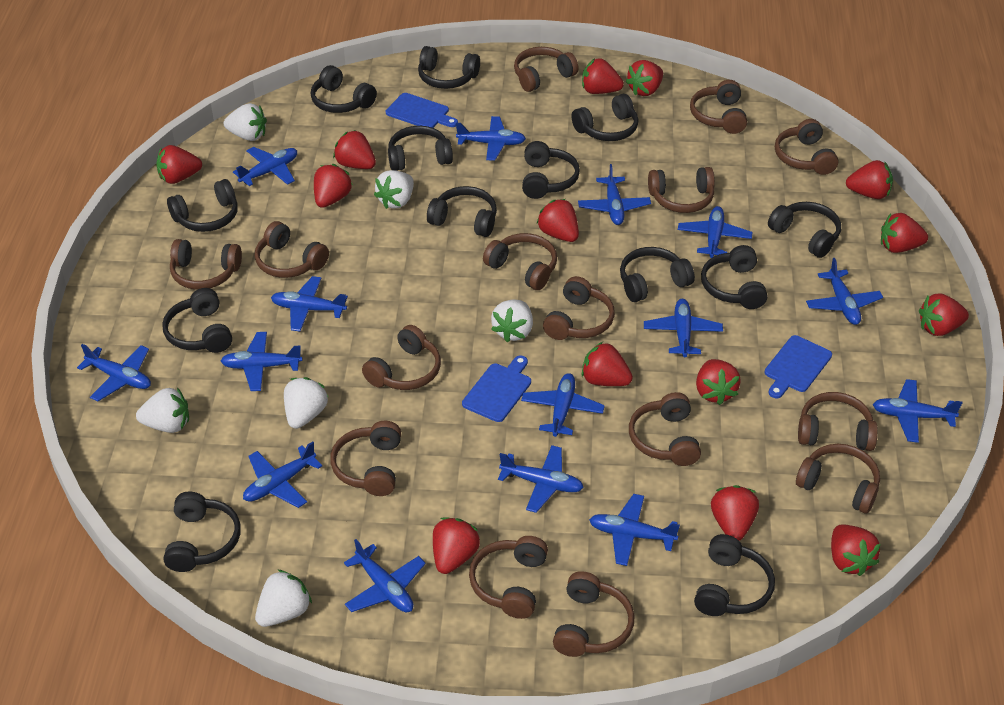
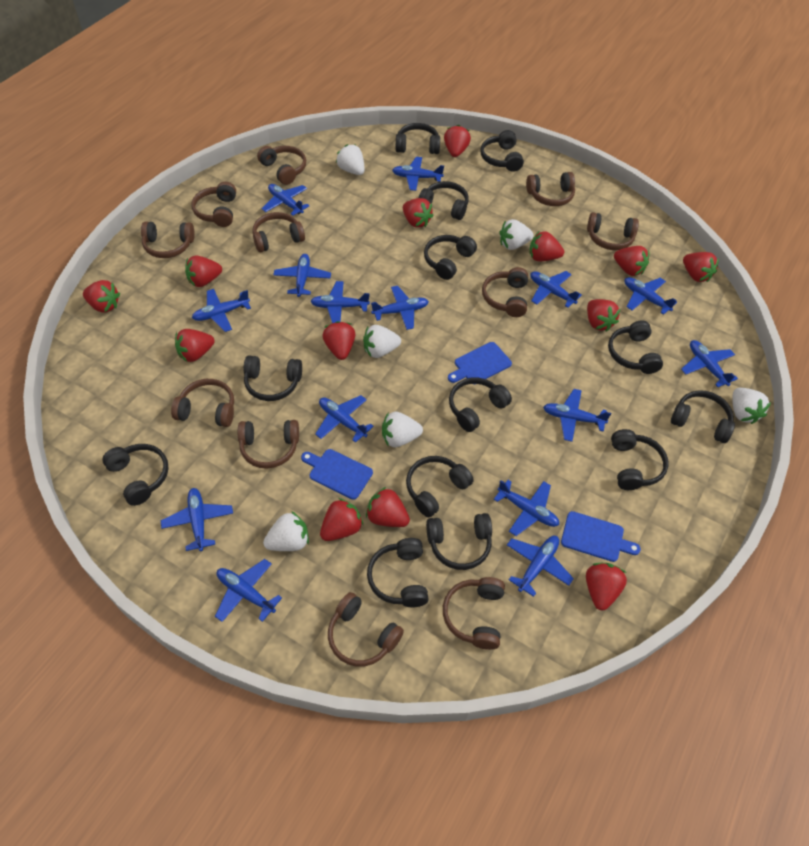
brown headphones: [170,239,242,290] [255,221,329,278] [330,421,401,496] [362,325,441,390] [469,536,548,619] [483,233,557,290] [514,47,579,92] [543,276,615,340] [553,571,635,657] [629,392,701,466] [648,167,715,213] [690,80,747,134] [775,119,838,175] [796,444,880,513] [798,392,878,451] = 15 -> [141,222,195,258] [171,379,234,427] [191,182,236,227] [238,420,299,469] [252,212,305,252] [257,146,306,185] [328,592,404,667] [443,577,505,650] [482,267,528,317] [526,172,575,206] [587,212,639,250] = 11
red strawberry: [156,145,202,184] [314,164,353,208] [333,130,376,169] [433,517,480,574] [536,199,579,242] [582,58,624,94] [582,342,633,386] [625,60,663,96] [696,359,741,405] [711,485,759,541] [831,525,880,576] [846,160,893,199] [881,213,928,253] [919,294,969,336] = 14 -> [83,280,120,312] [175,329,215,362] [185,255,222,287] [320,498,363,541] [322,321,355,360] [366,487,410,527] [403,198,434,227] [444,125,471,157] [529,232,564,261] [586,563,627,610] [587,299,620,332] [614,246,649,276] [683,252,719,282] = 13

